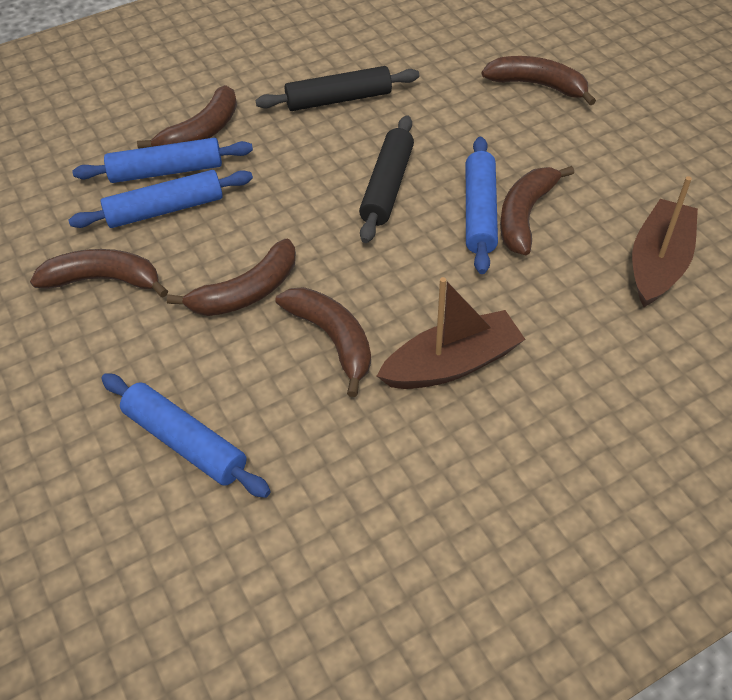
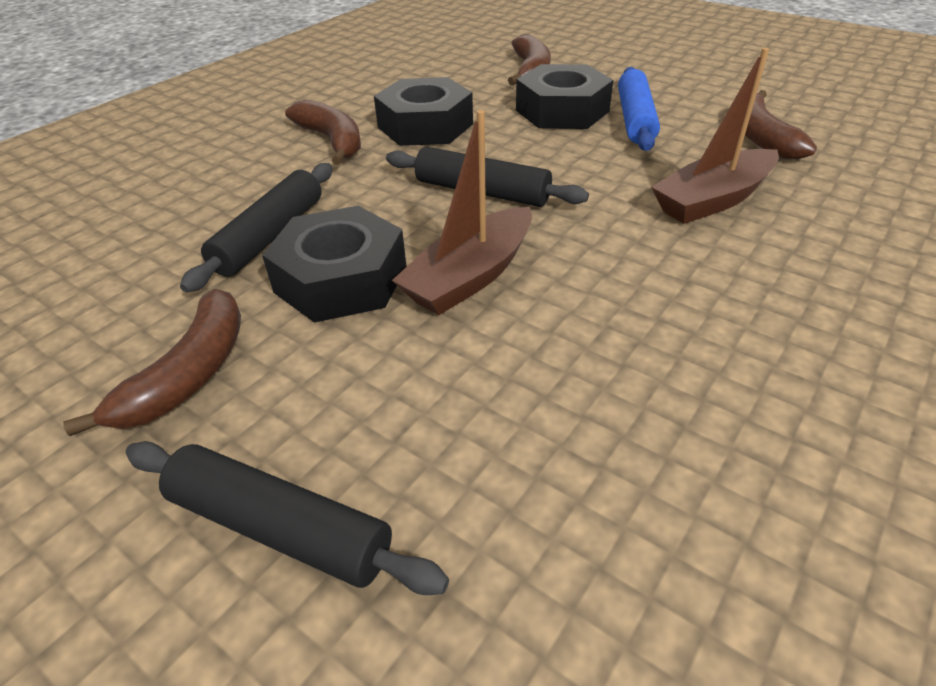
black nut: none = 0 -> [262,206,407,323] [374,77,473,146] [516,64,613,129] = 3
black rolling pin: [255,66,419,111] [359,115,414,243] = 2 -> [125,441,449,595] [180,163,333,292] [386,147,589,207] = 3
blue rolling pin: [69,170,253,228] [72,138,253,183] [101,373,271,498] [466,137,498,274] = 4 -> [618,67,660,151] = 1
brown banana: [30,249,168,297] [137,85,237,149] [167,239,296,316] [276,287,371,397] [482,56,596,105] [500,166,574,255] = 6 -> [63,289,241,436] [285,100,361,165] [508,34,551,85] [745,90,817,160] = 4

